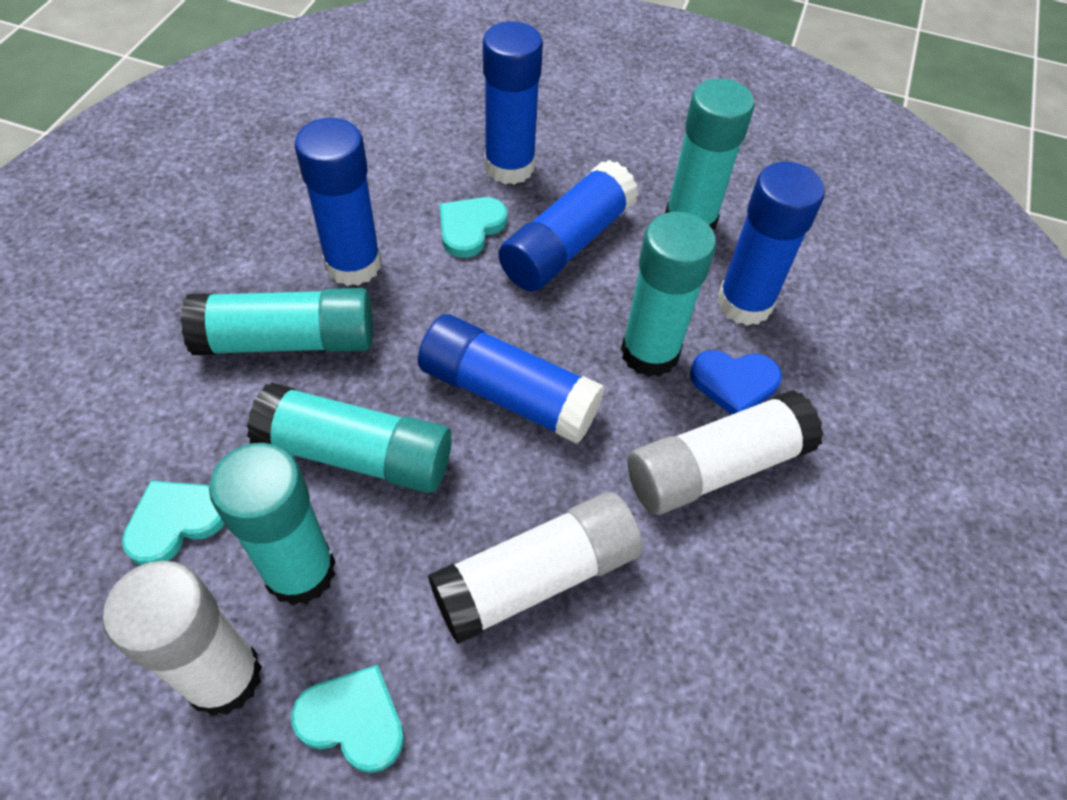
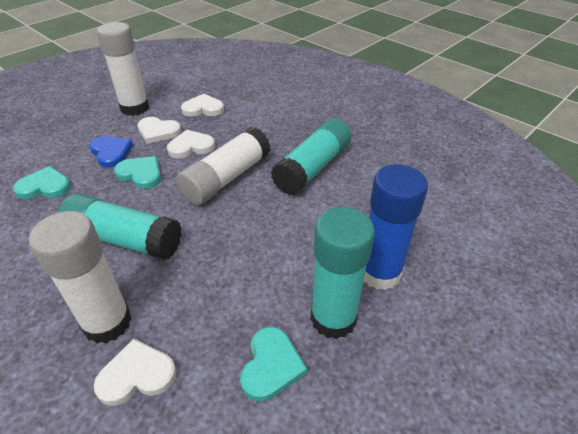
blue glue stick: [295,118,381,286] [418,314,605,444] [483,21,543,185] [499,160,639,291] [717,162,825,326] = 5 -> [363,165,428,290] = 1
turquoise glue stick: [181,288,373,355] [209,443,335,606] [247,383,452,493] [621,212,716,377] [665,78,755,230] = 5 -> [58,193,182,260] [271,118,351,195] [310,207,375,339] = 3
white heart: none = 0 -> [94,339,177,406] [137,117,181,144] [167,130,215,158] [181,94,224,117] = 4

